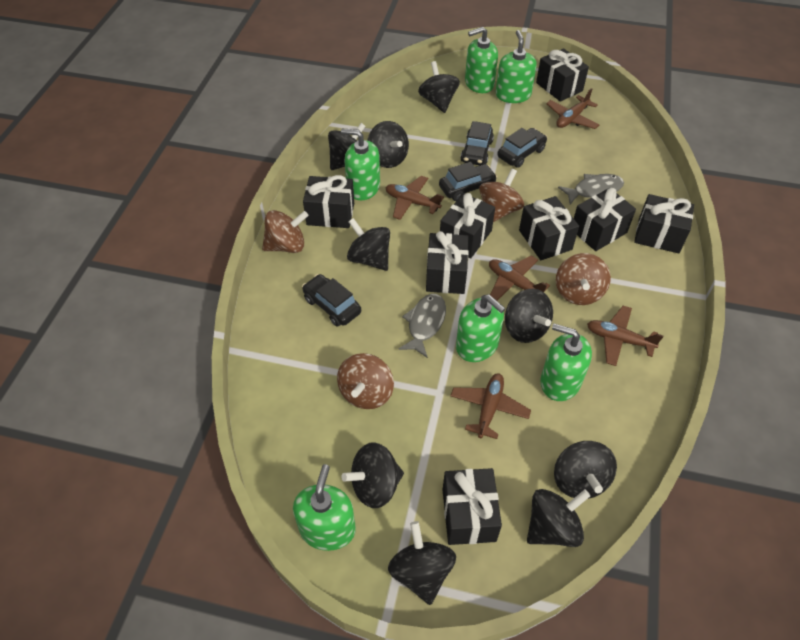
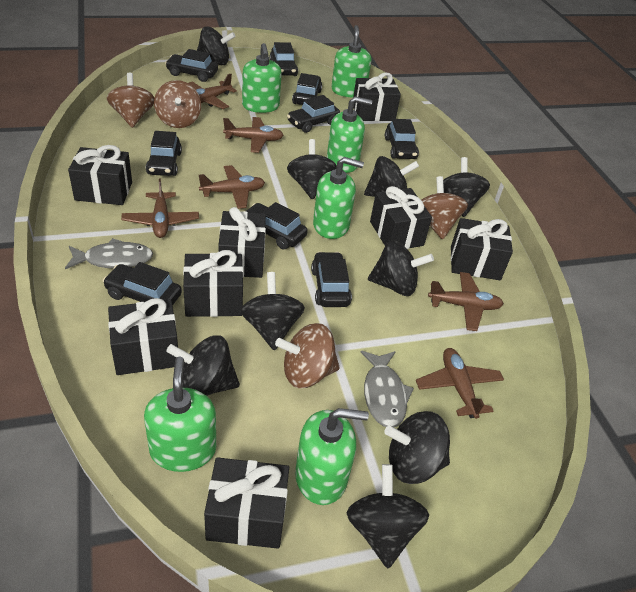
black car: [302,274,361,327] [439,162,497,201] [460,121,494,165] [497,128,547,168] = 4 -> [103,262,182,306] [146,131,182,176] [165,49,218,82] [245,202,308,249] [270,42,298,76] [287,95,340,133] [292,73,322,105] [311,252,352,307] [385,119,419,159] = 9
brown plane: [385,176,444,220] [450,373,531,439] [489,256,550,301] [546,88,599,129] [587,306,663,366] = 5 -> [121,178,199,238] [188,74,237,109] [199,165,265,209] [223,117,283,153] [416,348,504,419] [428,272,504,331] = 6

